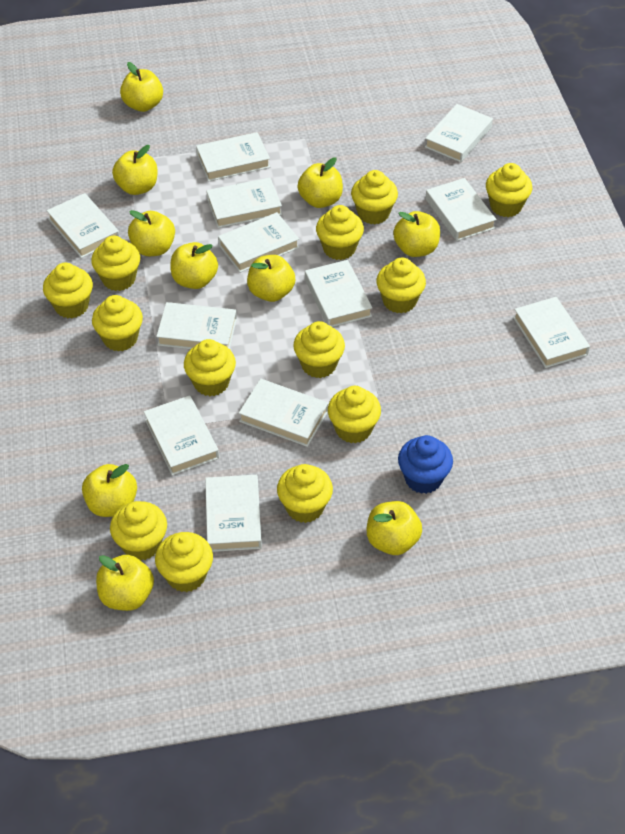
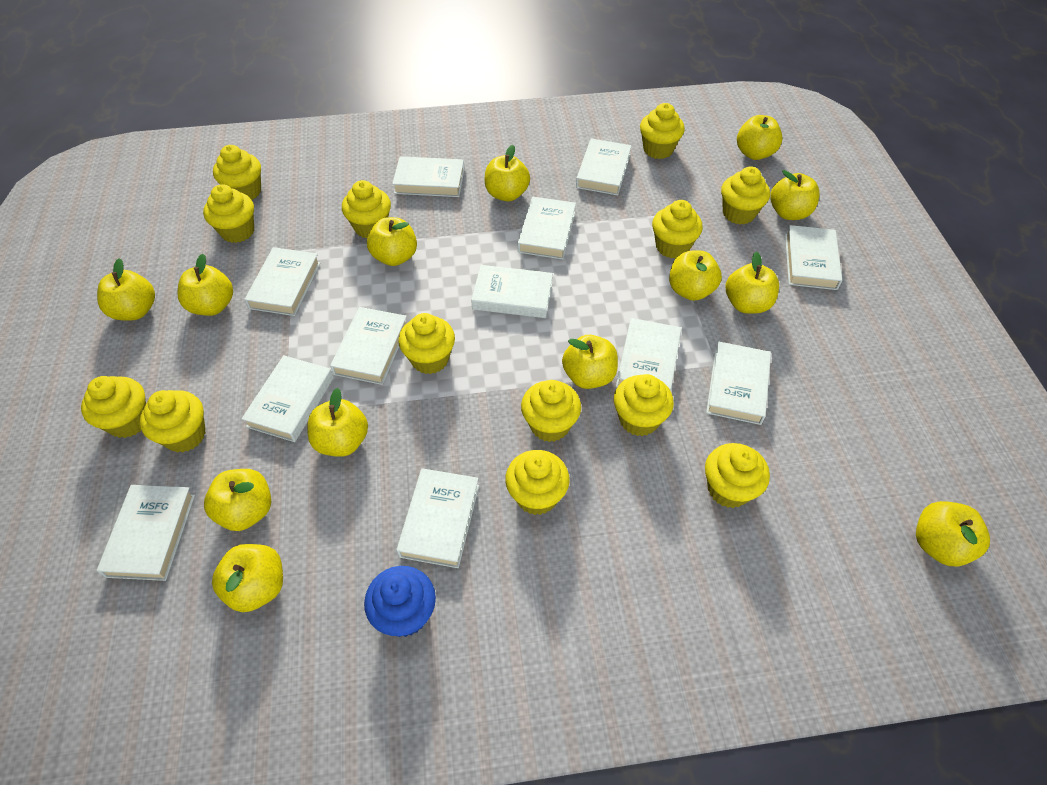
yellow apple: [82,464,137,517] [96,555,154,611] [112,145,157,195] [120,62,163,112] [128,210,175,256] [170,242,218,289] [247,255,295,302] [298,157,343,208] [367,501,422,555] [393,211,440,257] = 10 -> [97,258,155,321] [178,254,233,316] [204,469,271,531] [212,544,283,612] [307,388,368,457] [367,217,417,266] [484,145,530,201] [562,335,618,389] [669,250,722,301] [726,251,779,314] [737,115,783,160] [770,170,820,220] [916,501,990,566] = 13

